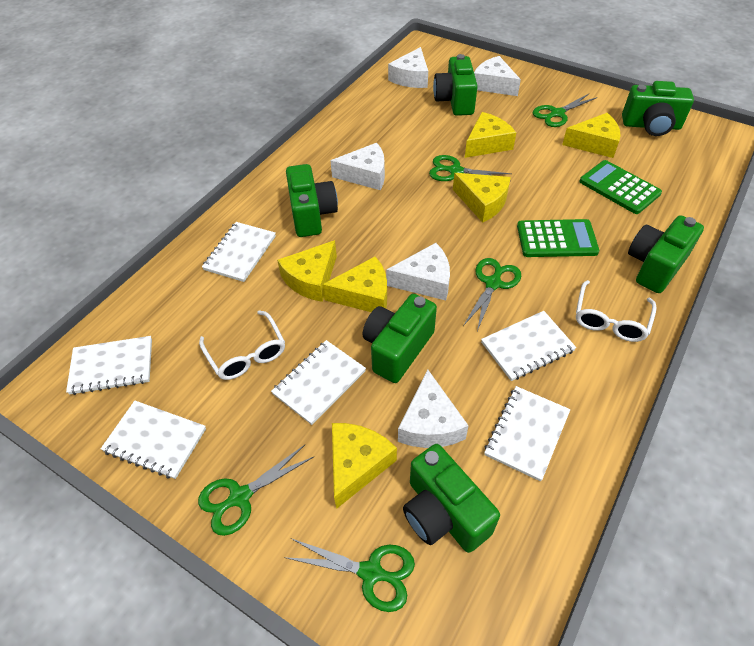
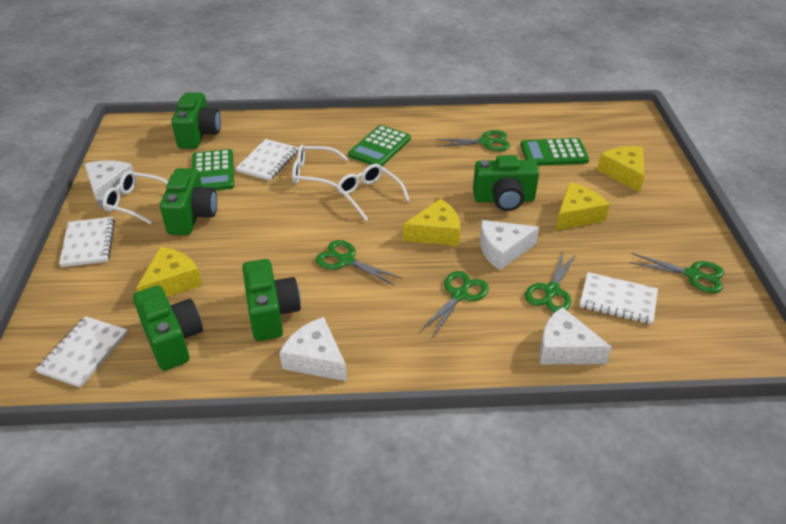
green calculator: [517,219,599,257] [580,160,662,214] = 2 -> [192,149,234,191] [348,125,411,166] [520,138,589,166] = 3
green camera: [286,164,338,237] [363,294,437,383] [403,444,500,553] [433,54,478,116] [622,81,694,136] [628,215,704,293] = 6 -> [133,285,203,371] [160,168,217,235] [171,92,221,149] [242,259,301,341] [473,155,539,211] = 5
white cheese: [330,143,385,190] [386,243,450,300] [388,47,428,88] [398,369,469,448] [474,56,521,96] = 5 -> [84,161,134,208] [280,317,347,381] [480,220,539,270] [539,307,612,364] = 4
white glasses: [199,310,285,380] [576,280,657,342] = 2 -> [102,171,168,224] [292,145,349,188] [337,164,410,221] = 3
white notebook: [66,336,152,395] [101,401,206,479] [202,222,276,282] [271,340,366,425] [481,311,576,381] [484,386,570,481] = 6 -> [35,316,128,388] [59,217,115,267] [235,139,299,181] [580,272,658,325] = 4
yellow cheese: [277,240,337,302] [322,256,387,312] [332,423,397,509] [453,173,511,223] [465,112,516,158] [562,113,621,158] = 6 -> [136,247,202,297] [403,199,460,246] [555,182,610,231] [597,146,644,193] = 4

